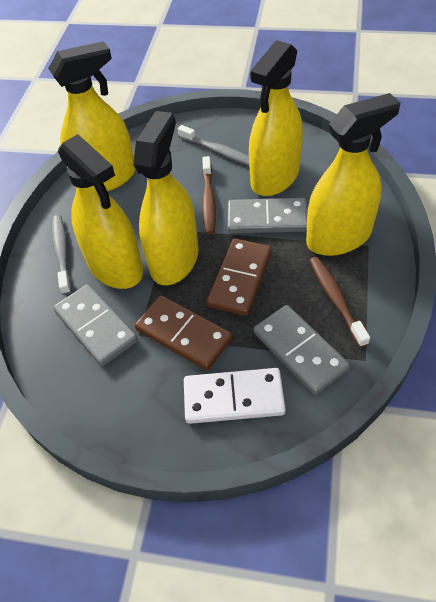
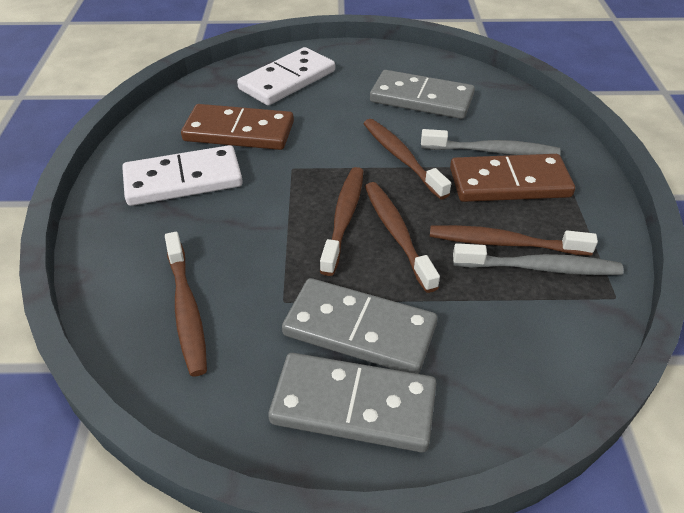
brown toothbrush: [202,156,216,235] [309,257,370,348] = 2 -> [165,232,207,376] [320,167,363,276] [363,119,451,199] [365,182,440,293] [430,225,598,256] = 5
white domino: [184,368,286,424] = 1 -> [122,145,243,206] [237,47,335,105] = 2
yellow spray bottle: [48,41,135,192] [58,134,143,289] [133,111,199,285] [249,40,303,196] [306,93,401,256] = 5 -> none = 0

